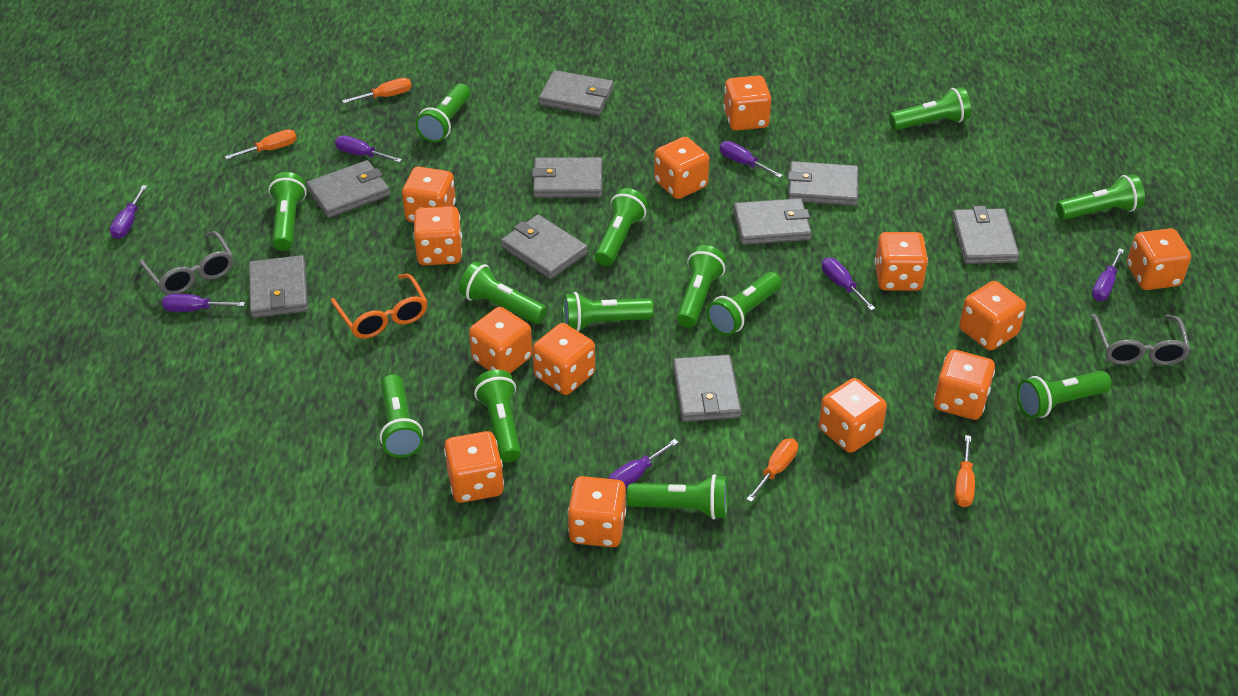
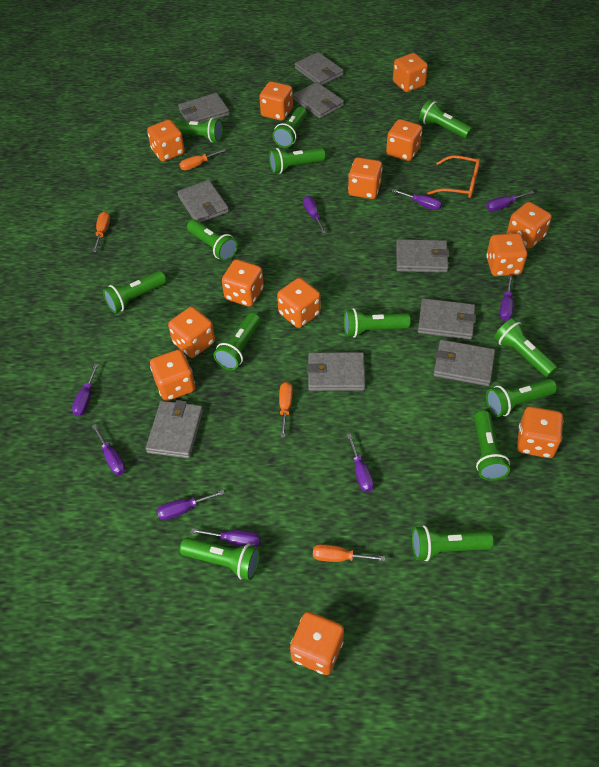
grey glasses: [139,231,233,295] [1091,314,1190,365] = 2 -> none = 0
purple screwdriver: [110,185,147,239] [162,294,245,312] [335,135,402,163] [608,439,679,488] [720,141,783,178] [822,258,876,311] [1092,248,1124,301] = 7 -> [72,364,99,417] [92,424,126,475] [157,490,225,520] [191,528,261,547] [303,196,326,234] [347,434,374,492] [392,189,442,210] [486,191,534,211] [500,275,513,321] = 9

